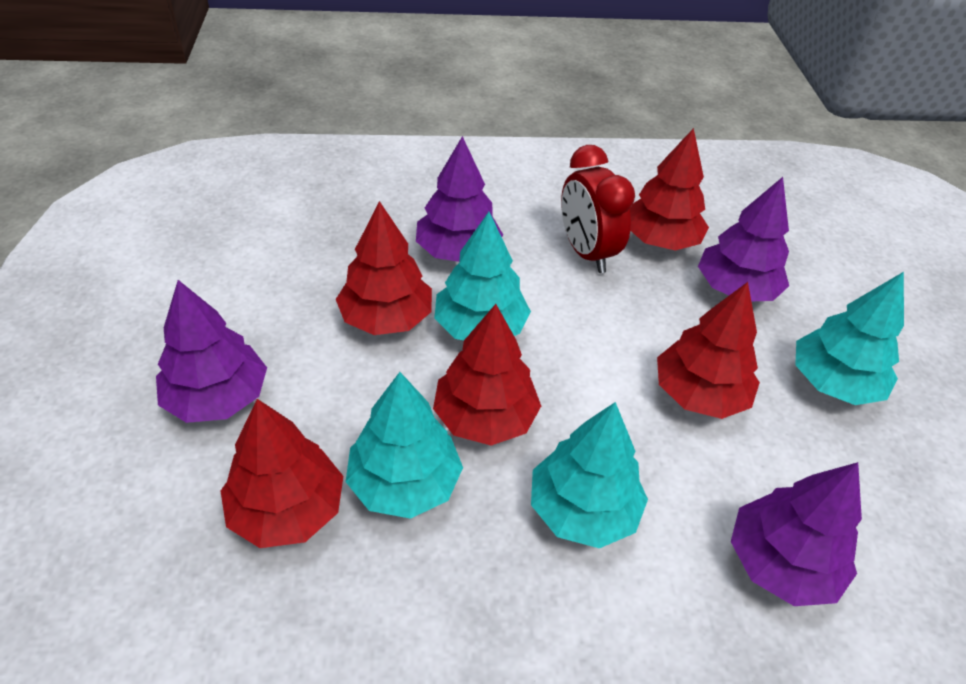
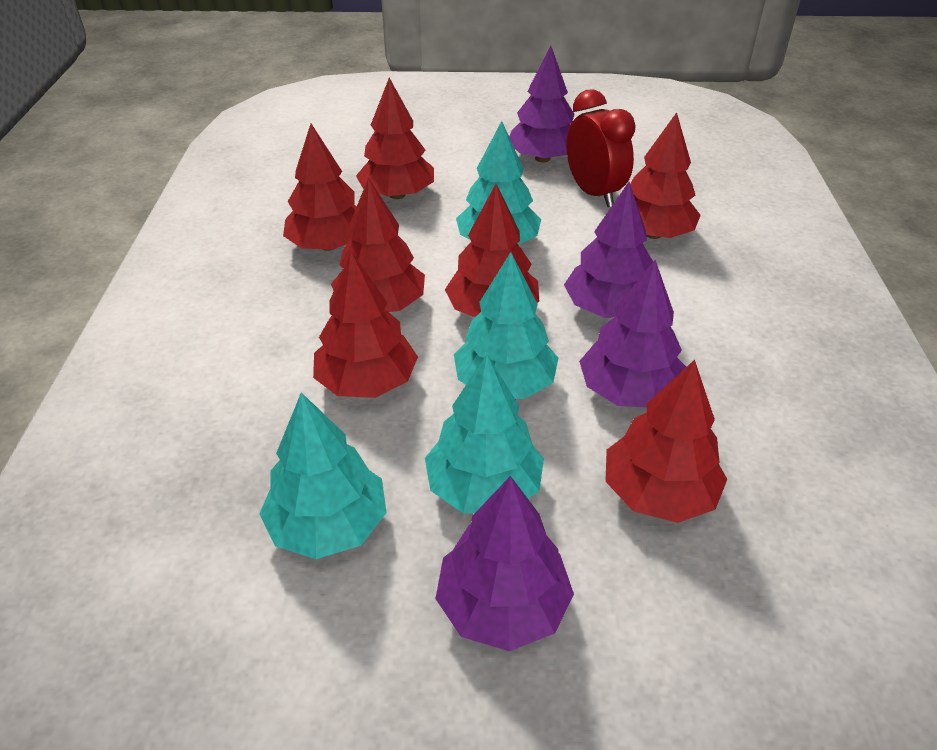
red tree: [221,399,343,548] [336,201,432,335] [433,304,541,446] [630,128,709,250] [657,282,760,419] = 5 -> [283,124,357,251] [313,251,418,398] [331,177,425,312] [356,78,434,199] [445,184,539,317] [605,360,727,523] [630,112,701,239] = 7

